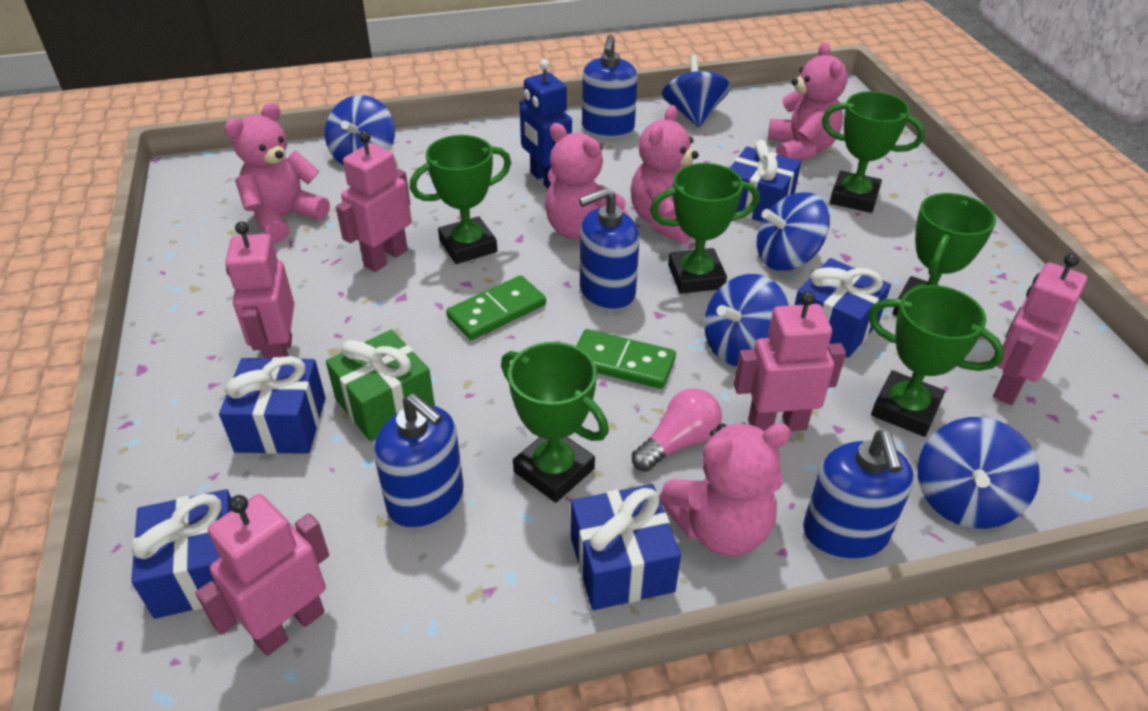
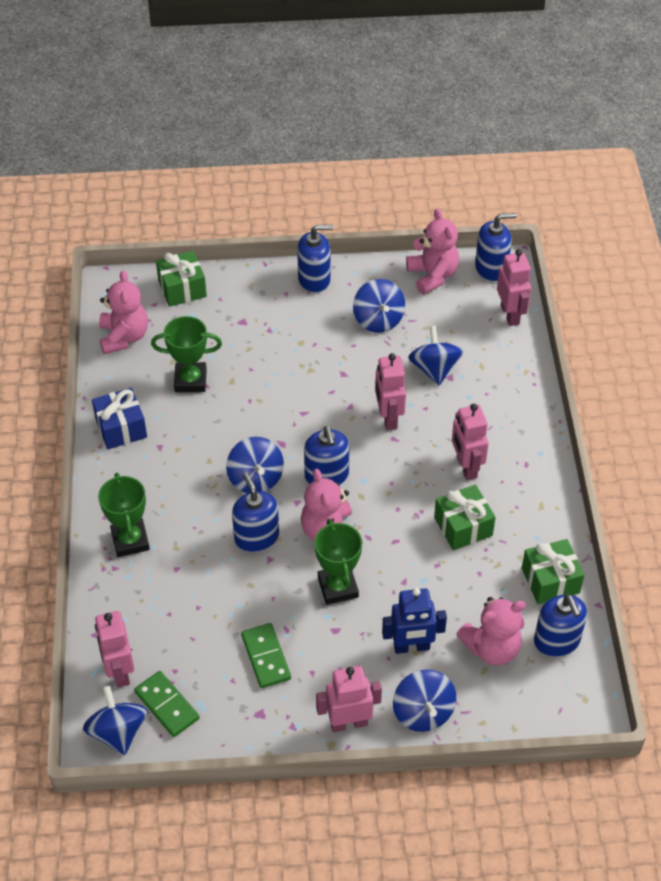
blue gift: [131,489,232,619] [219,356,326,454] [571,484,681,610] [730,140,801,222] [795,258,891,358] = 5 -> [92,388,147,449] = 1
blue soap dispenser: [374,393,464,529] [579,187,639,311] [582,35,637,138] [803,430,914,560] = 4 -> [232,473,279,552] [297,225,333,293] [304,426,349,484] [475,213,517,282] [534,594,587,657] = 5
green gift: [326,330,435,441] = 1 -> [156,251,207,307] [434,485,496,550] [522,539,584,604] = 3
green trophy: [410,135,511,264] [501,342,609,503] [650,163,760,294] [822,91,925,213] [868,285,1004,437] [893,193,996,316] = 6 -> [98,473,150,557] [151,316,222,392] [314,519,362,605] = 3
pink light bulb: [632,388,722,472] = 1 -> none = 0
pink teddy bear: [224,102,330,243] [545,123,629,239] [631,105,699,244] [659,423,791,556] [768,42,848,161] = 5 -> [99,270,148,355] [301,469,358,541] [406,209,459,294] [456,597,526,665] = 4

